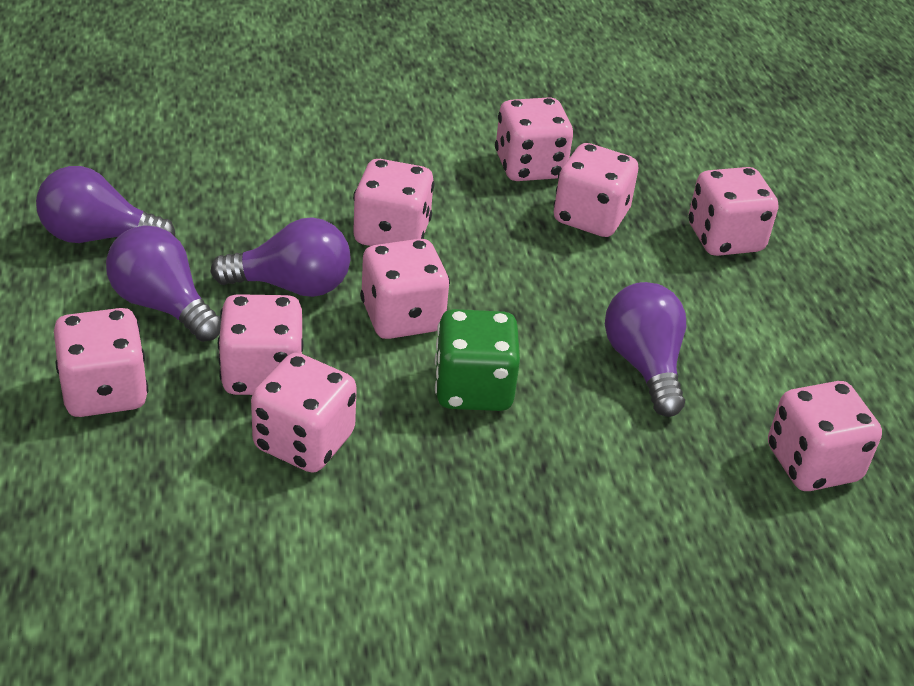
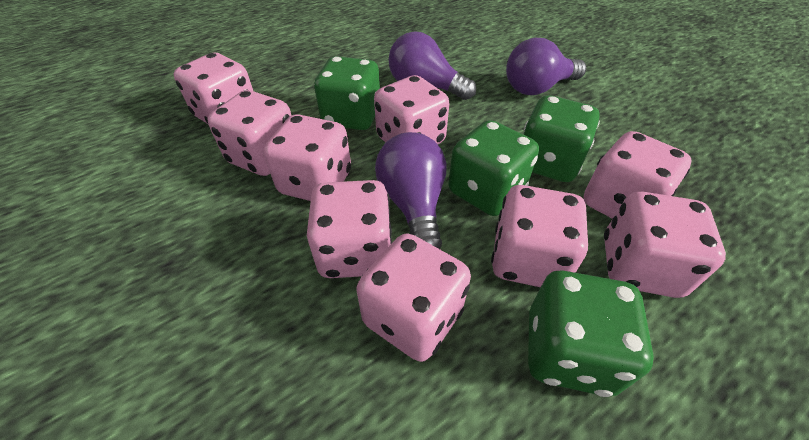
green dice: [435,309,520,411] = 1 -> [314,56,380,130] [449,120,539,216] [523,95,600,182] [528,270,654,397] = 4
purple light bulb: [36,166,175,243] [106,226,221,342] [210,217,351,297] [605,282,686,417] = 4 -> [375,132,446,249] [389,31,476,100] [506,38,586,95] = 3

